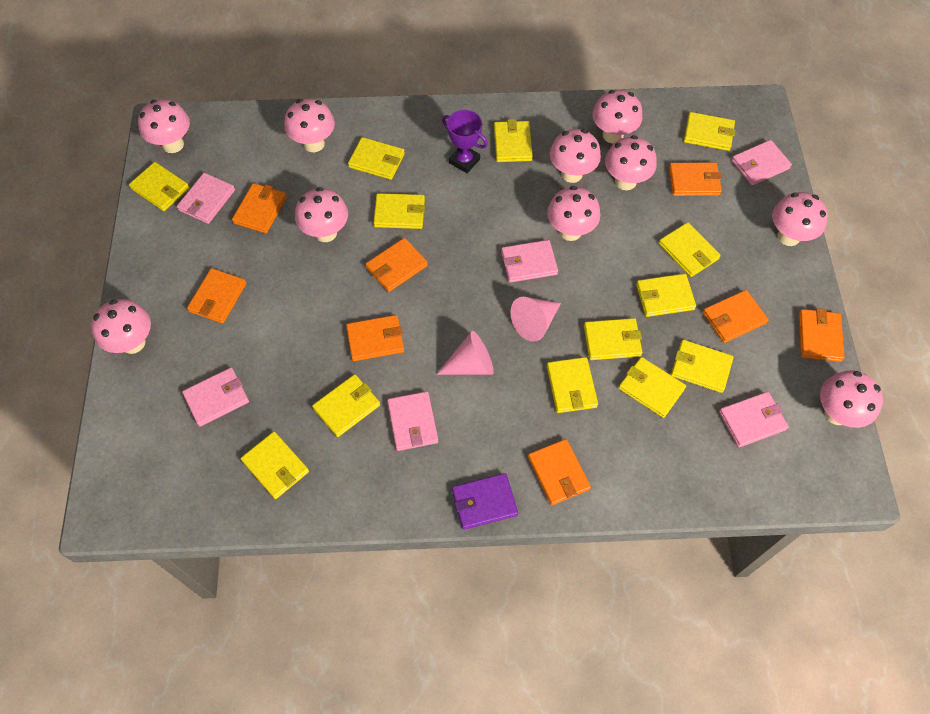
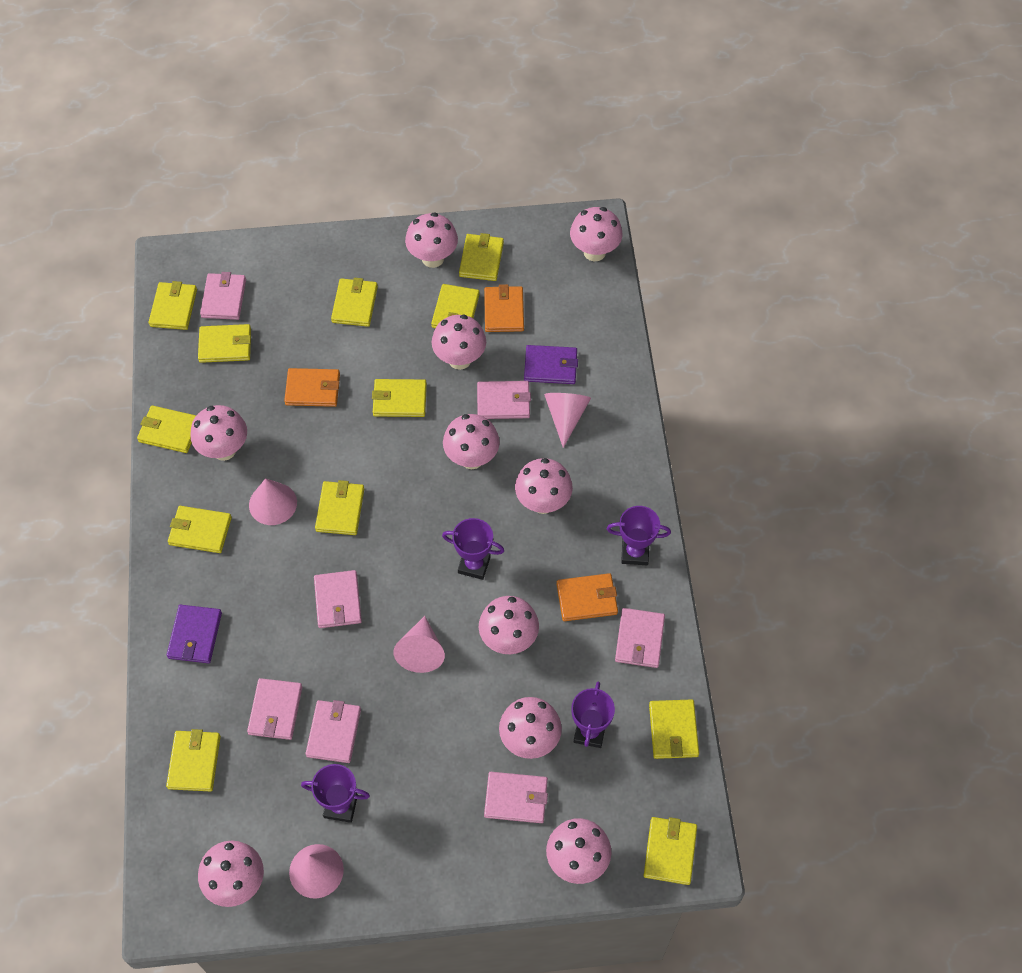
orange wallet: [187,268,246,324] [232,183,287,234] [346,315,404,361] [365,238,428,292] [528,439,591,505] [669,162,722,196] [703,290,769,343] [799,308,844,362] = 8 -> [284,368,340,407] [484,284,524,332] [557,573,618,621] = 3
pink cone: [436,331,494,375] [510,297,561,342] = 2 -> [249,478,297,525] [289,844,344,899] [393,616,445,673] [544,393,591,448] = 4
pink wallet: [177,173,235,224] [182,368,249,427] [387,391,438,451] [501,240,558,283] [719,392,789,447] [731,140,792,185] = 6 -> [200,272,246,320] [247,678,302,740] [306,700,361,763] [314,570,362,628] [477,381,531,419] [484,772,548,823] [615,608,665,668] = 7
purple trophy: [442,110,488,173] = 1 -> [301,764,370,823] [442,518,504,580] [571,682,615,748] [607,506,671,565] = 4
purple wallet: [452,473,518,530] = 1 -> [166,605,222,663] [524,345,578,384] = 2
yellow wallet: [129,162,190,211] [241,432,309,499] [312,374,380,437] [348,137,405,180] [373,193,425,229] [494,119,533,162] [547,357,598,413] [584,318,642,360] [619,357,686,418] [636,274,696,317] [659,222,721,277] [671,340,734,393] [684,112,735,151] = 13 -> [137,405,196,453] [149,281,197,330] [166,729,221,791] [168,506,232,553] [198,324,251,363] [315,480,364,535] [331,278,378,327] [372,379,427,417] [431,284,480,328] [459,233,504,281] [644,817,697,885] [649,699,699,759] = 12

